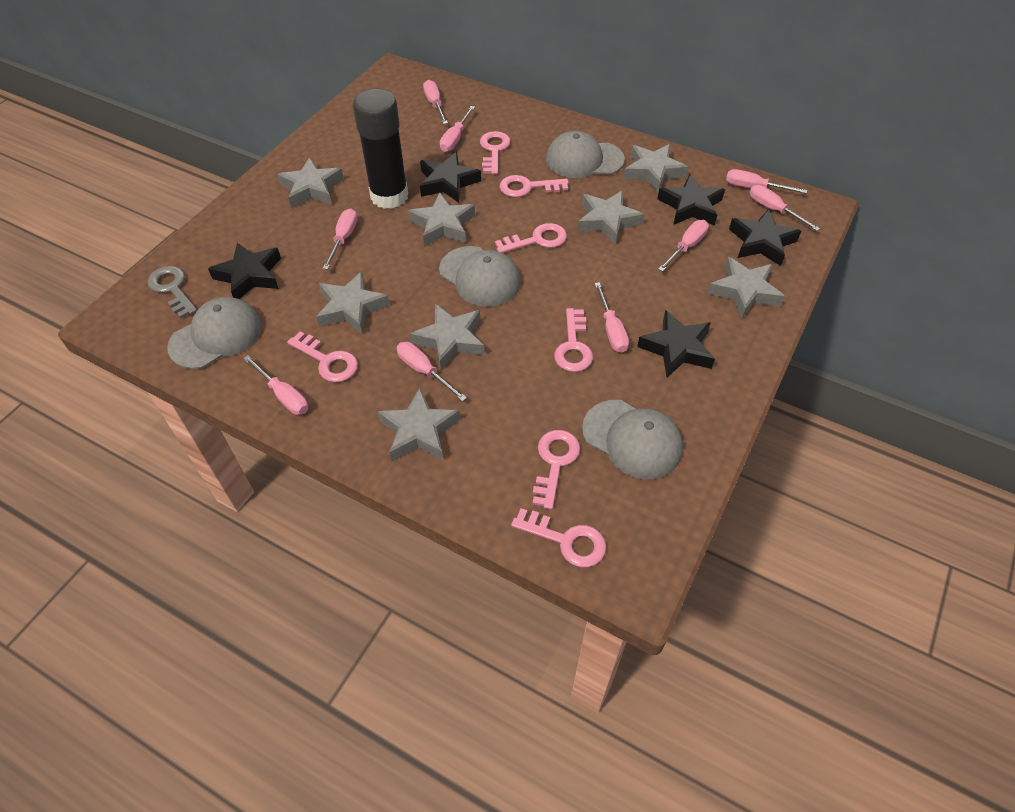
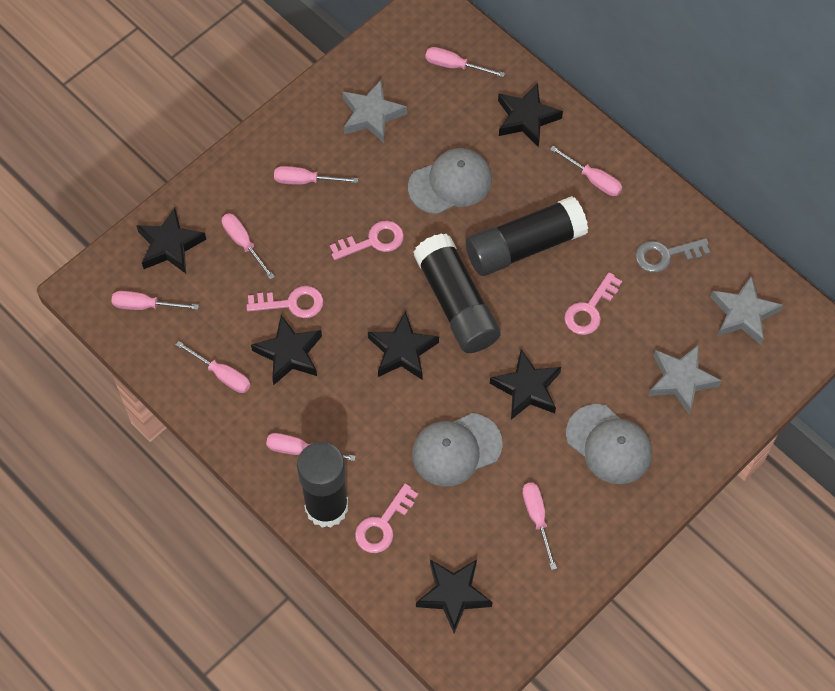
black glue stick: [353,89,408,209] = 1 -> [297,442,348,528] [413,233,501,353] [466,196,588,276] = 3
black star: [208,242,281,299] [420,152,481,203] [637,310,715,377] [657,174,725,226] [729,209,801,266] = 5 -> [136,208,206,274] [251,315,322,385] [368,311,439,379] [416,560,493,633] [490,349,561,420] [498,83,563,147] = 6
grey cap: [167,297,262,369] [439,246,521,307] [546,131,625,178] [582,400,683,479] = 4 -> [408,148,492,214] [412,413,503,486] [566,404,652,484] = 3
grey star: [277,157,344,208] [316,271,390,335] [377,388,460,461] [408,193,475,247] [410,304,485,370] [577,190,644,245] [624,144,688,193] [707,257,785,319] = 8 -> [342,80,407,143] [649,344,721,415] [711,275,783,345] = 3
pink key: [287,331,358,382] [480,131,510,174] [495,223,567,253] [499,175,569,197] [511,508,606,567] [533,430,580,510] [554,308,593,372] = 7 -> [246,286,324,318] [330,221,404,260] [355,484,418,553] [564,272,622,335] = 4
pink screwdriver: [243,355,308,415] [323,209,358,270] [397,342,467,402] [423,80,448,124] [440,106,475,152] [594,282,629,353] [658,220,709,272] [726,169,807,194] [749,185,820,231] = 9 -> [111,291,199,310] [175,341,251,393] [222,213,275,280] [266,433,356,461] [274,166,358,185] [425,47,505,77] [522,483,557,570] [550,146,622,196] = 8

